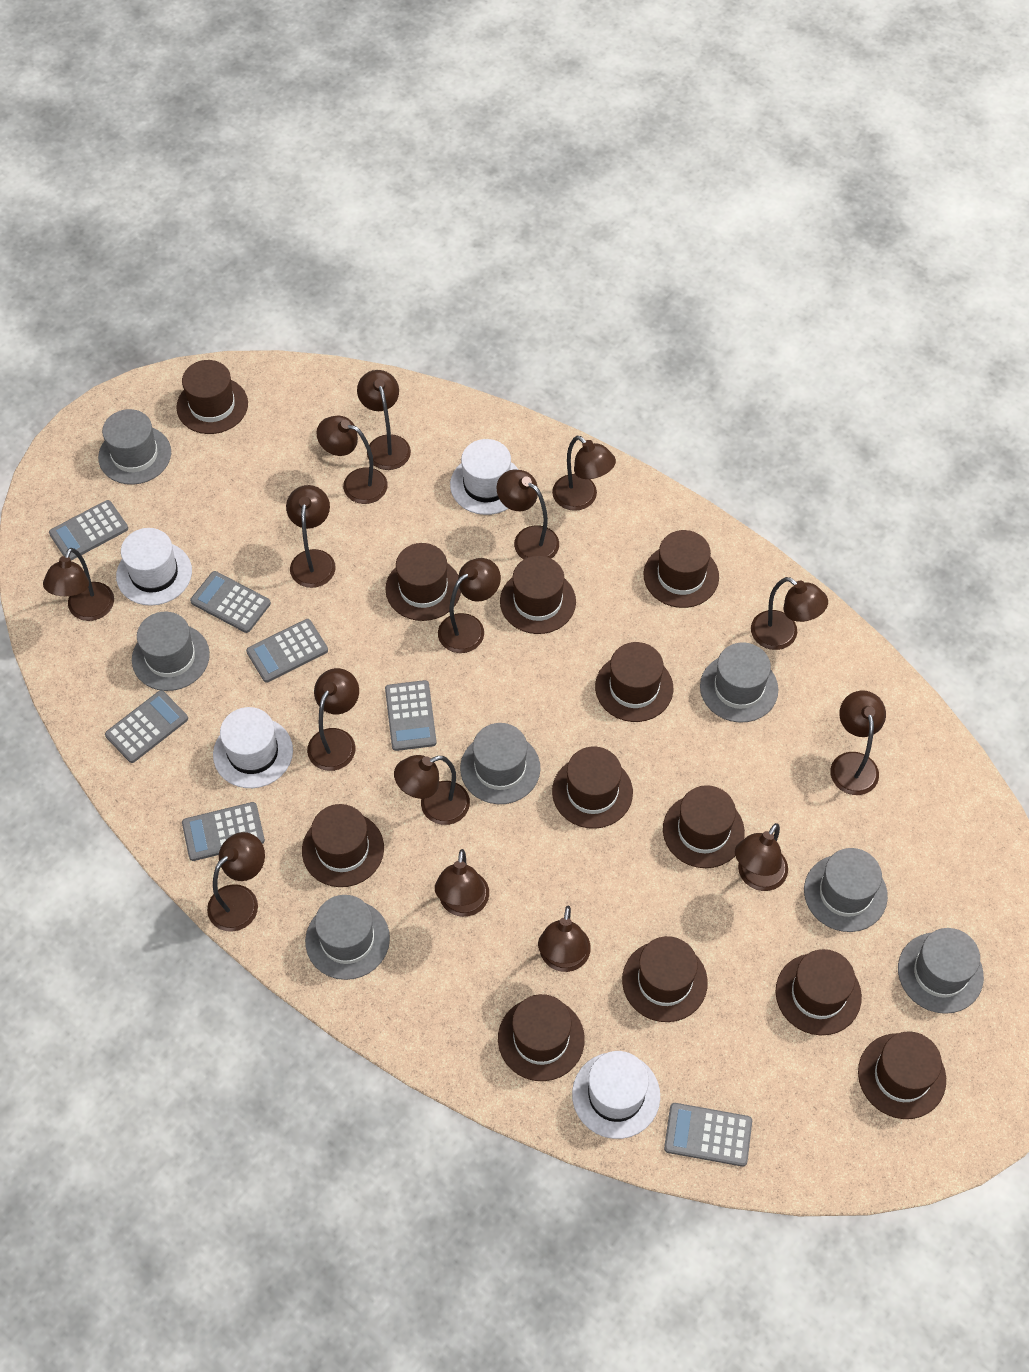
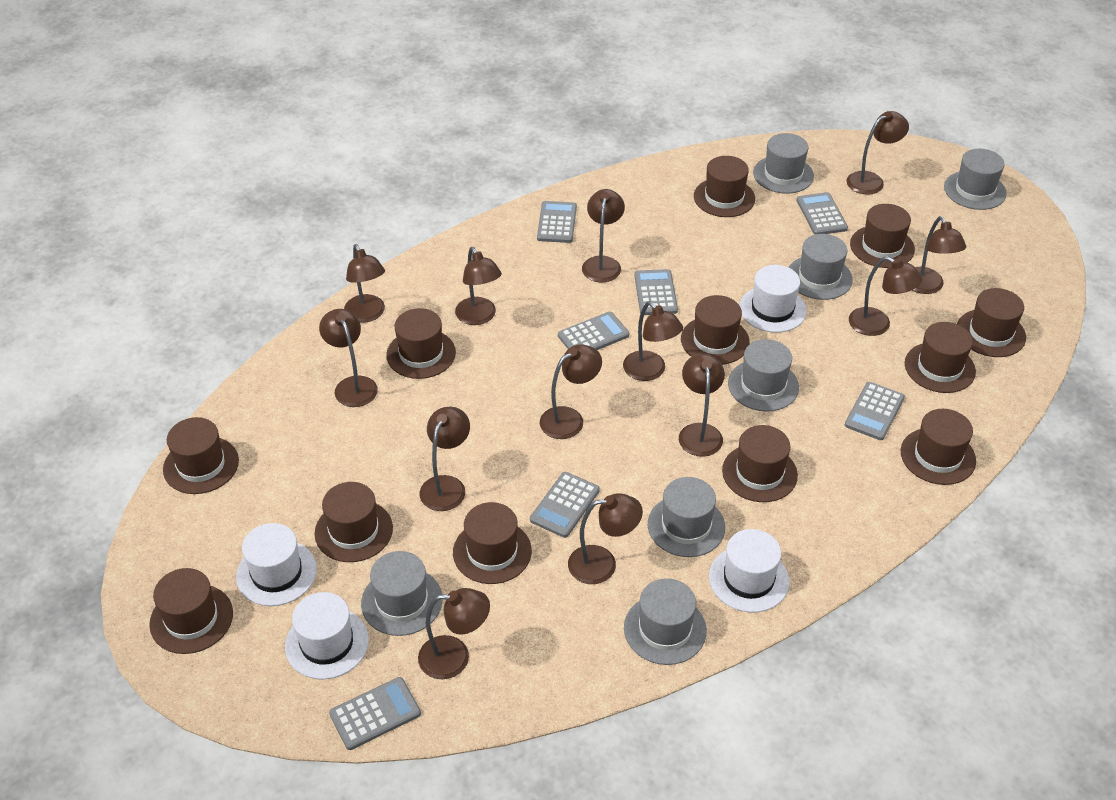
brown lamp: [43,548,114,621] [207,832,265,932] [286,485,336,588] [307,668,359,771] [316,416,388,504] [357,370,411,470] [394,755,470,825] [435,849,489,917] [438,558,501,653] [496,470,559,560] [538,905,591,972] [552,436,616,511] [735,823,788,891] [751,577,828,650] [830,691,886,795] = 15 -> [319,309,378,407] [344,244,385,323] [418,588,490,679] [419,407,470,511] [455,247,502,325] [540,344,602,439] [568,493,643,584] [582,189,625,282] [623,301,683,381] [679,354,725,457] [847,111,909,195] [849,256,922,336] [912,216,966,294] = 13

